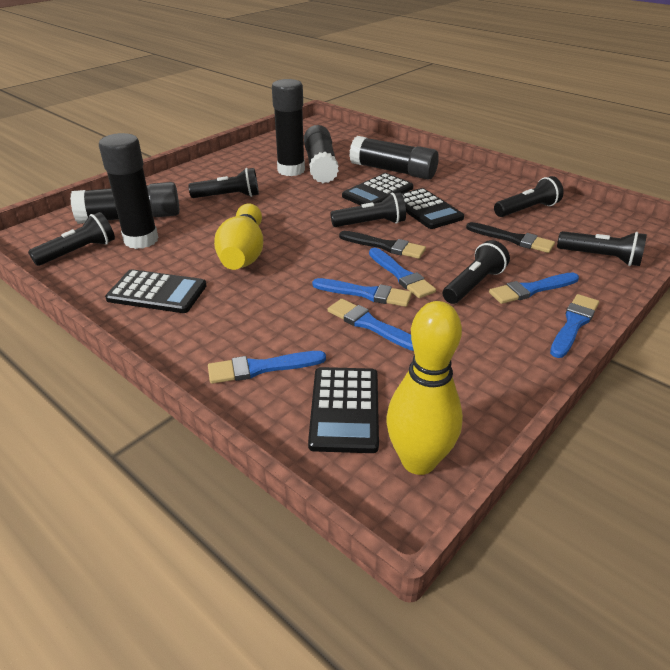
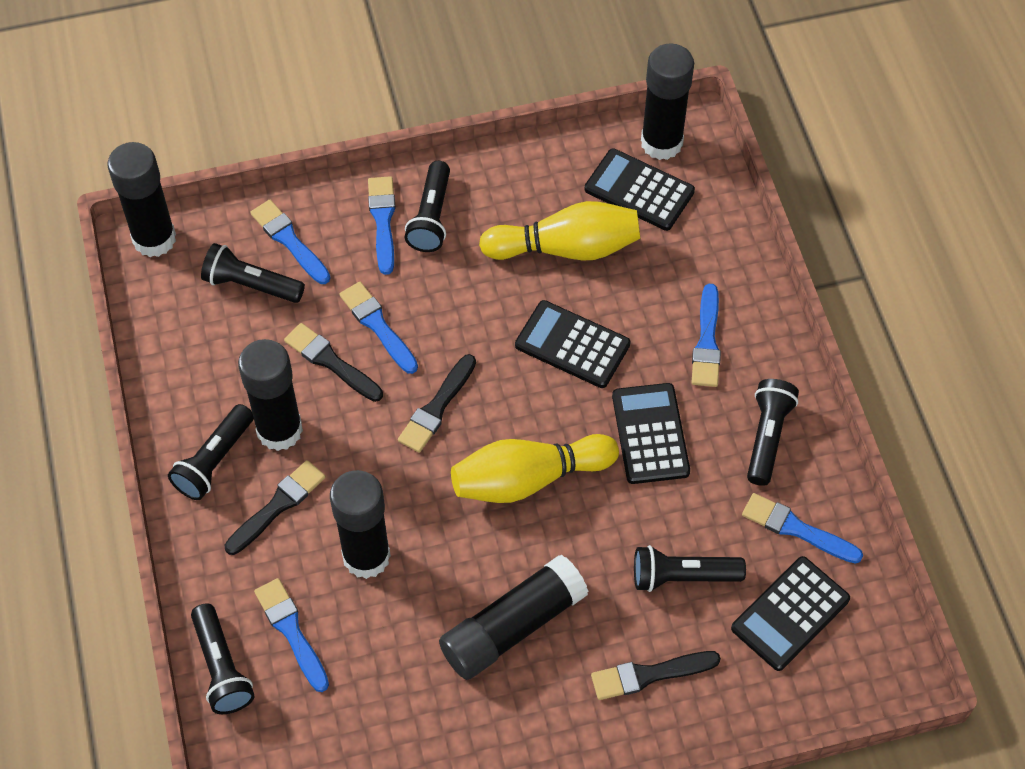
black brush: [339,231,426,259] [466,222,555,253] = 2 -> [225,460,325,555] [284,323,383,402] [398,354,476,453] [591,651,721,700] = 4

